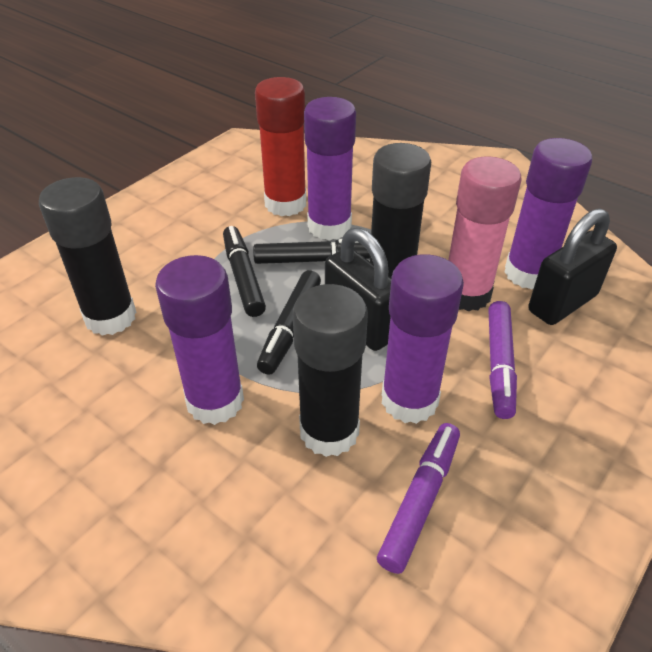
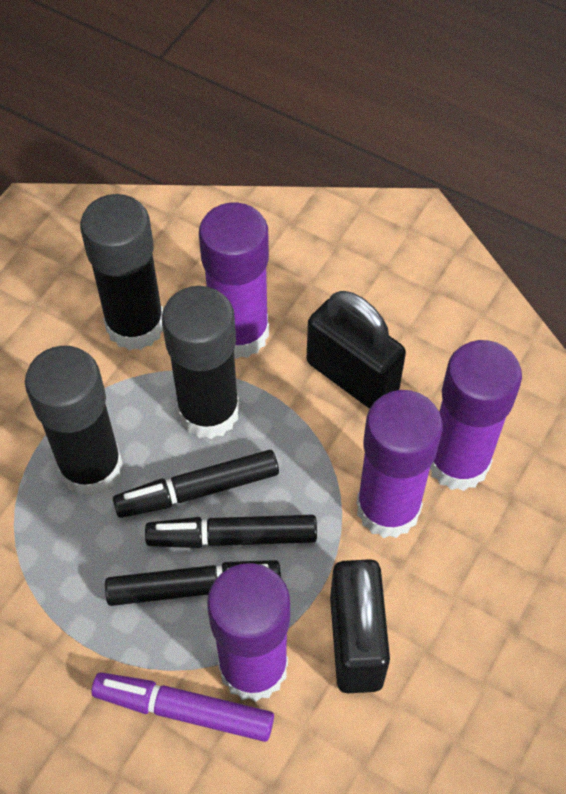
pink glue stick: [448,156,521,311] = 1 -> none = 0
purple marker: [377,423,460,574] [488,301,517,419] = 2 -> [91,672,274,742] = 1
red glue stick: [255,77,306,216] = 1 -> none = 0

